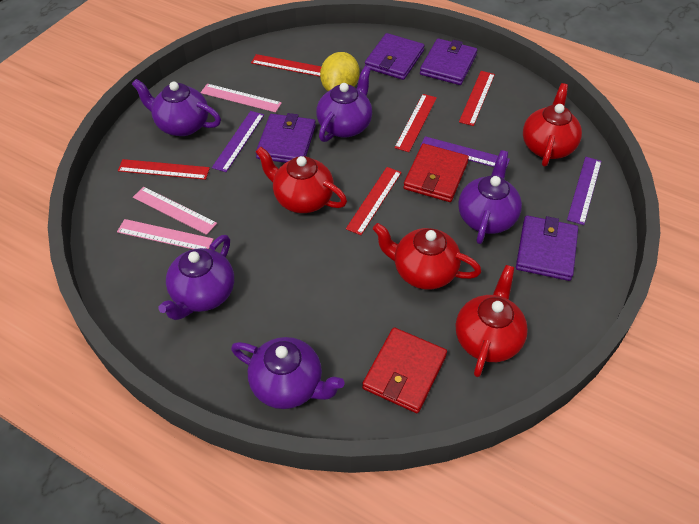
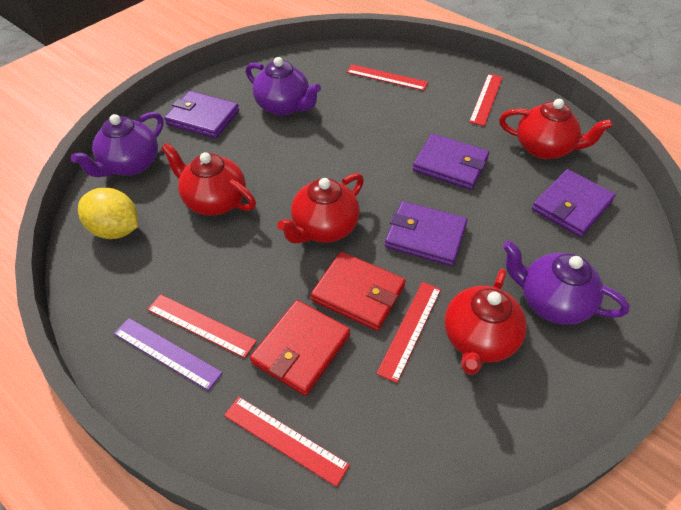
pink ruler: [117,219,214,249] [133,187,217,235] [201,84,282,113] = 3 -> none = 0
purple ruler: [212,111,264,172] [420,136,510,169] [567,157,602,225] = 3 -> [114,318,223,391] = 1
purple teapot: [132,79,221,136] [158,235,234,320] [231,337,344,409] [316,66,372,142] [458,150,522,244] = 5 -> [71,112,164,177] [246,57,321,116] [503,241,630,325] = 3

